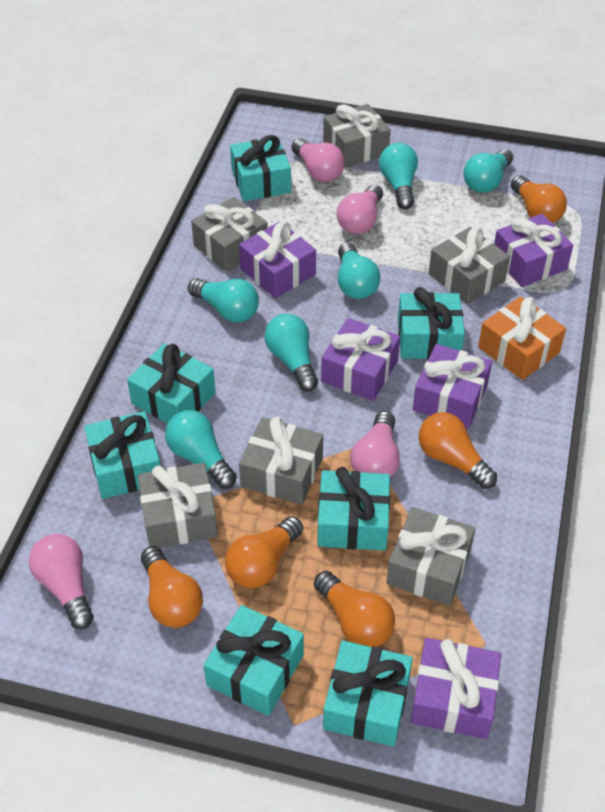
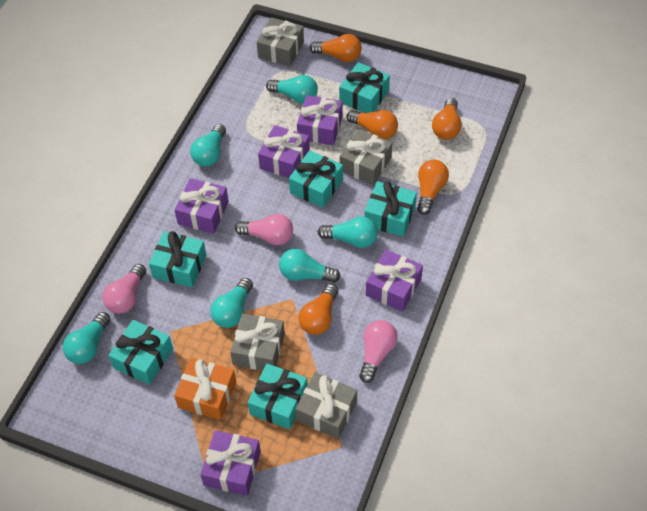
grey gift: [138,463,218,548] [191,197,268,272] [239,417,323,505] [323,104,391,168] [387,507,475,606] [429,227,510,304] = 6 -> [230,313,285,371] [257,17,304,67] [295,372,357,439] [340,129,392,185] = 4
pink light bulb: [29,534,94,629] [291,138,345,182] [337,185,383,234] [350,411,400,478] = 4 -> [103,264,146,314] [235,214,293,245] [359,320,397,383] = 3
turquoise gift: [84,411,161,499] [127,343,216,423] [204,605,304,716] [230,135,291,201] [317,467,390,551] [323,641,413,747] [398,287,465,359] = 7 -> [108,320,173,385] [149,231,206,287] [248,363,308,429] [289,150,343,208] [339,62,390,113] [364,181,417,237] = 6

